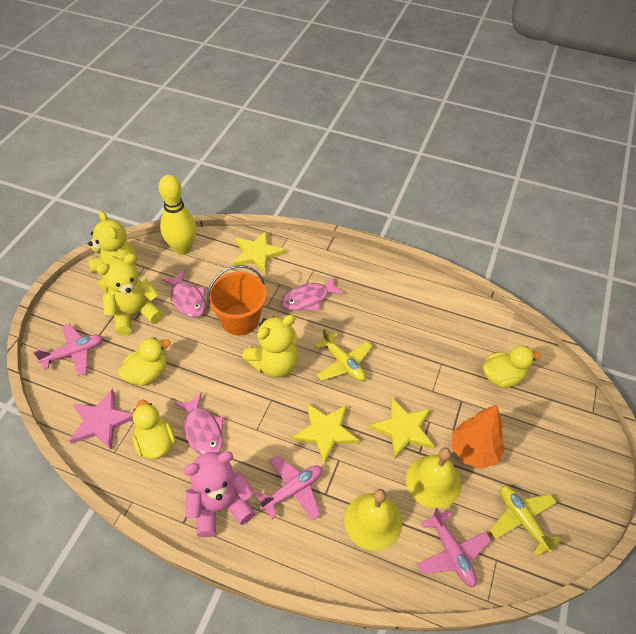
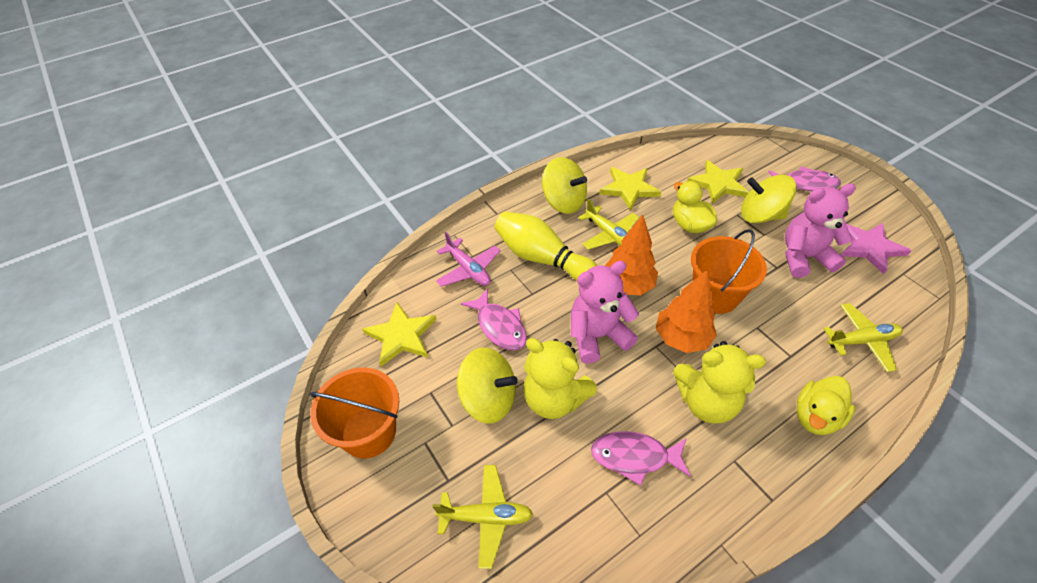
orange bucket: [207,265,267,335] = 1 -> [309,368,399,459] [691,229,767,314] = 2
orange tree: [452,405,505,469] = 1 -> [605,215,658,295] [656,270,717,353] = 2
pink plane: [33,324,103,376] [255,455,322,521] [417,507,491,587] = 3 -> [436,232,501,287] = 1
pink teddy bear: [183,451,255,538] = 1 -> [571,261,639,364] [785,184,856,278] = 2
yellow bell: [344,489,402,551] [406,448,462,509] = 2 -> none = 0
yellow duck: [118,337,171,386] [132,400,176,459] [483,345,540,388] = 3 -> [673,181,717,233] [797,376,856,435] = 2
yellow plane: [315,329,372,381] [490,486,562,557] = 2 -> [433,465,533,569] [578,199,639,250] [823,303,903,372] = 3
yellow spinning top: none = 0 -> [457,347,518,424] [542,157,587,214] [741,175,796,223] = 3
yellow teddy bear: [88,211,137,293] [96,254,163,336] [242,315,298,378] = 3 -> [523,338,597,419] [673,341,766,424] = 2

